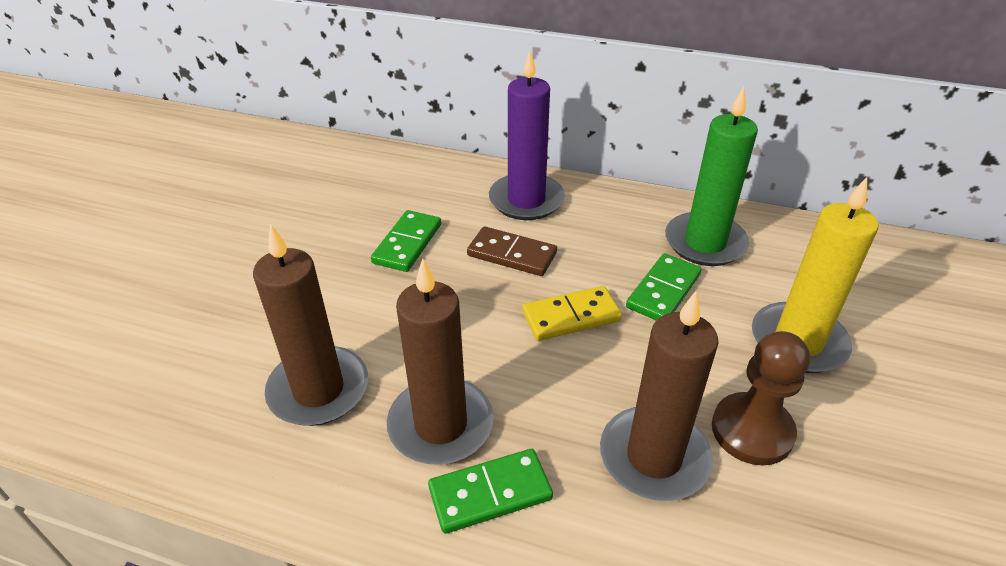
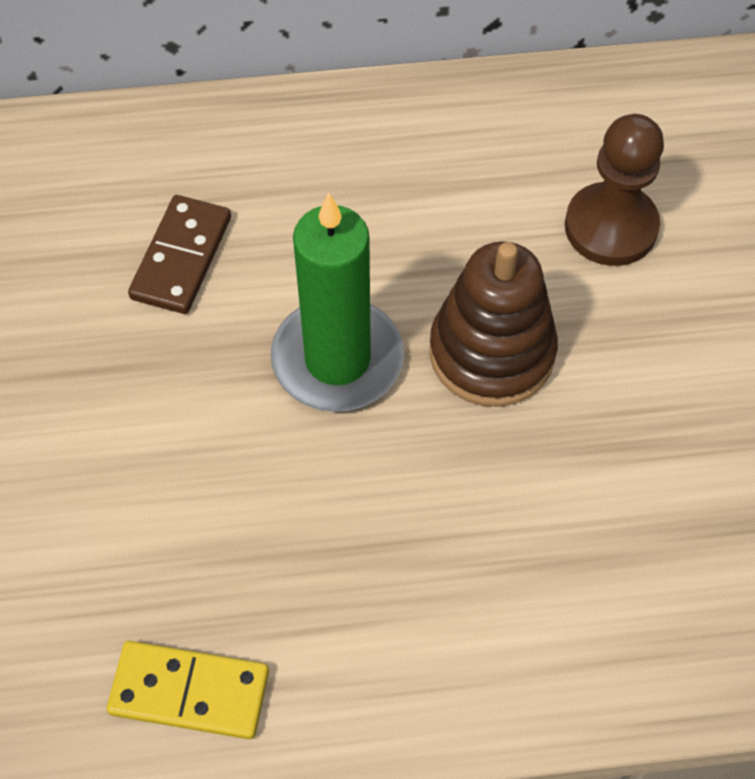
brown candle: [253,224,368,426] [387,259,494,465] [600,291,718,501] = 3 -> none = 0
brown stacking toy: none = 0 -> [429,241,558,407] = 1
green domino: [371,210,441,272] [428,449,553,534] [626,253,702,321] = 3 -> none = 0
purple candle: [489,50,565,220] = 1 -> none = 0
yellow candle: [752,177,878,373] = 1 -> none = 0

